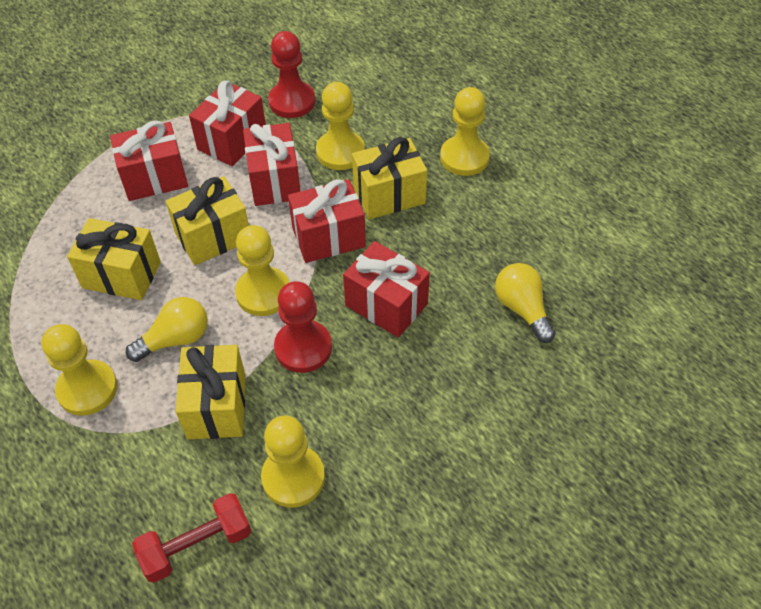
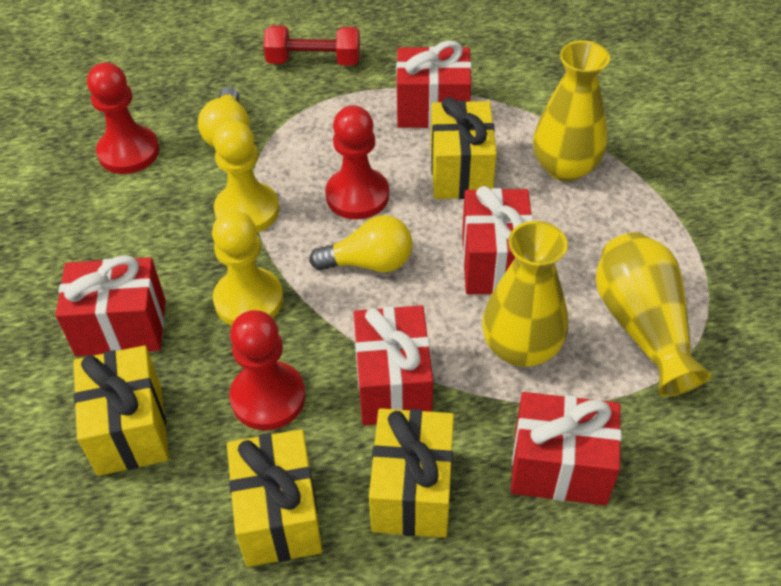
red pawn: [268,31,315,118] [274,281,332,373] = 2 -> [87,62,159,174] [229,310,305,430] [325,105,389,219] = 3
yellow pawn: [41,324,117,416] [235,225,290,316] [261,415,325,508] [316,82,365,170] [440,87,490,176] = 5 -> [212,211,283,326] [213,120,279,233] = 2
yellow vase: none = 0 -> [482,221,568,367] [533,40,610,182] [596,232,711,397] = 3

